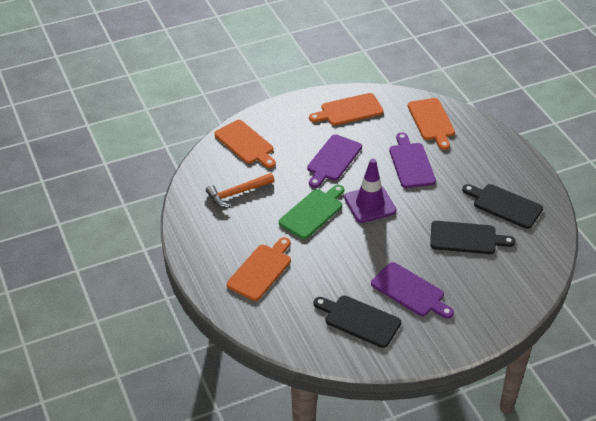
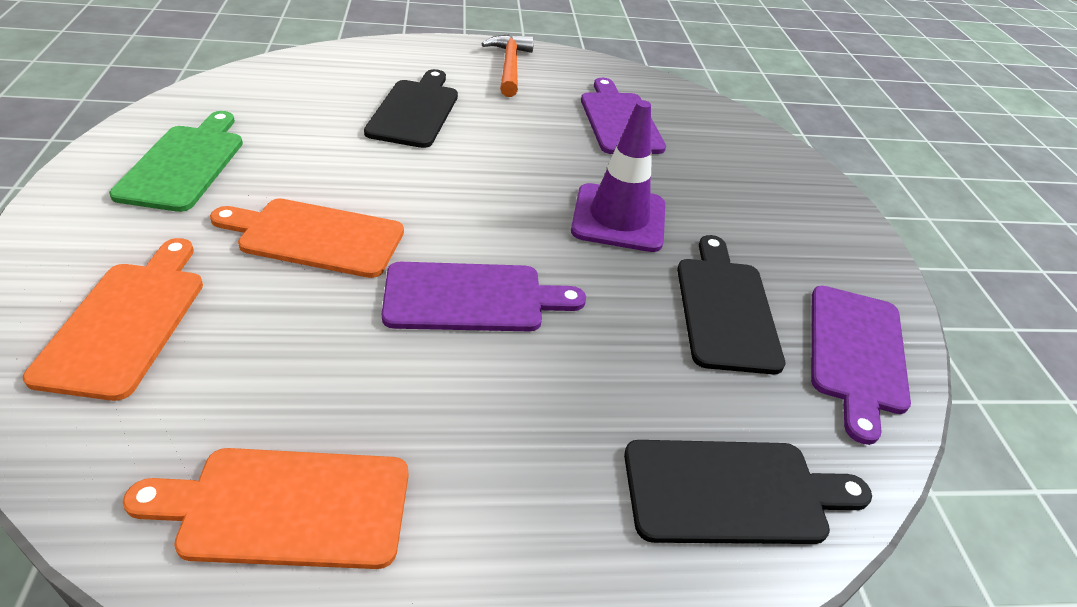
orange cutting board: [215,120,276,168] [227,237,291,301] [309,93,384,125] [408,98,455,150] = 4 -> [23,238,203,401] [123,448,409,569] [210,198,404,278] = 3

